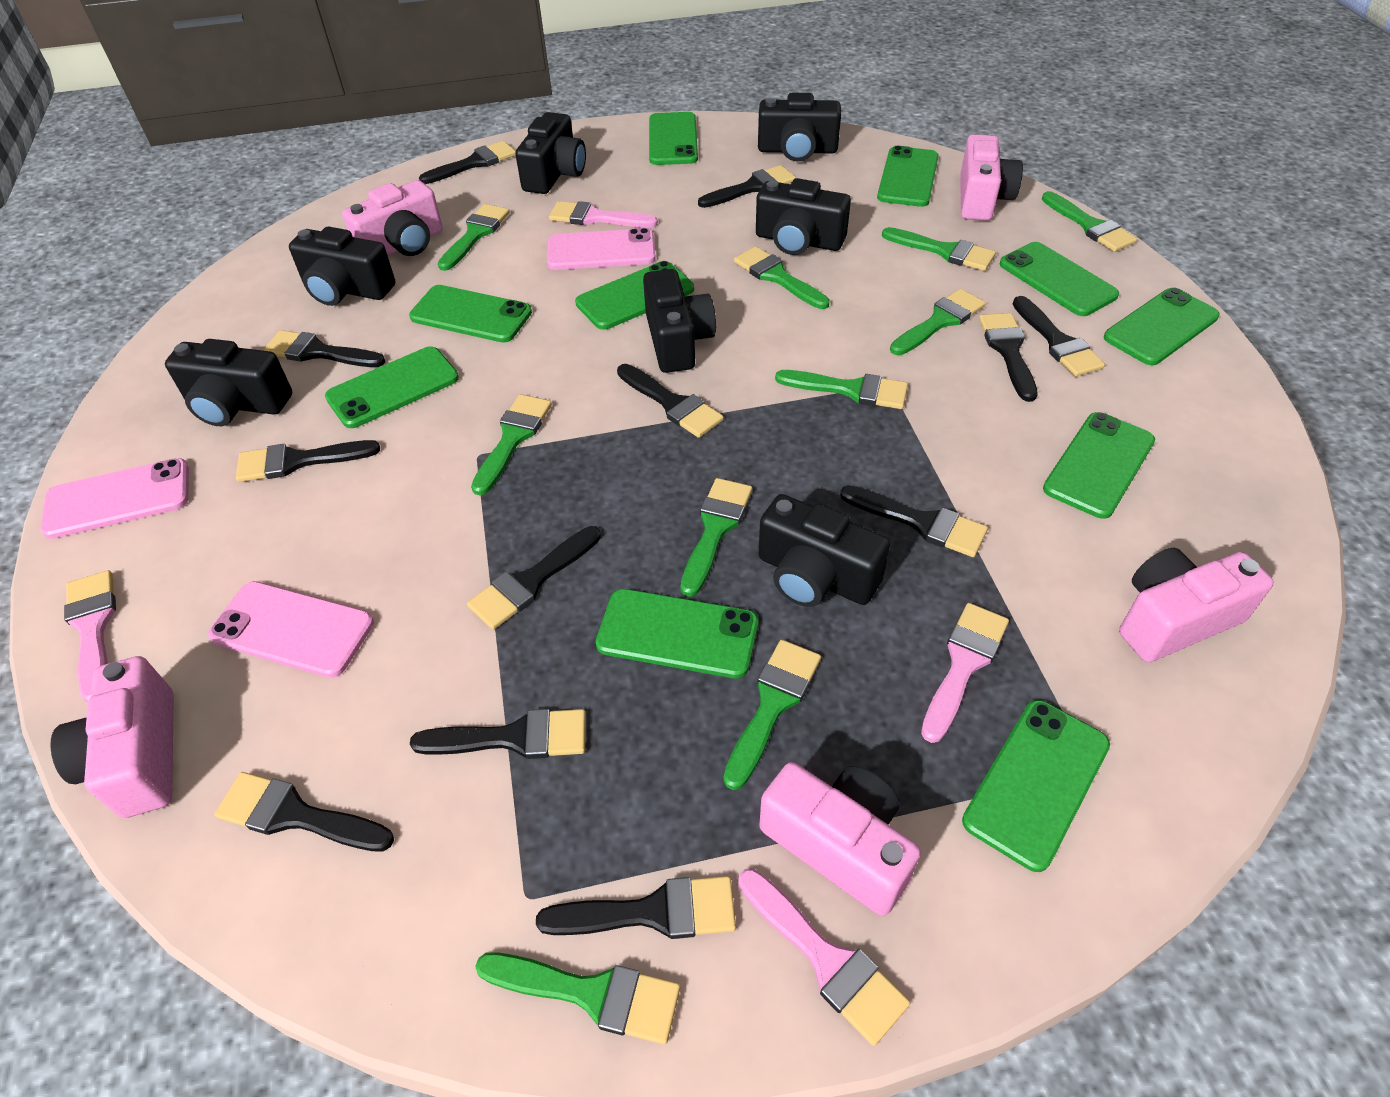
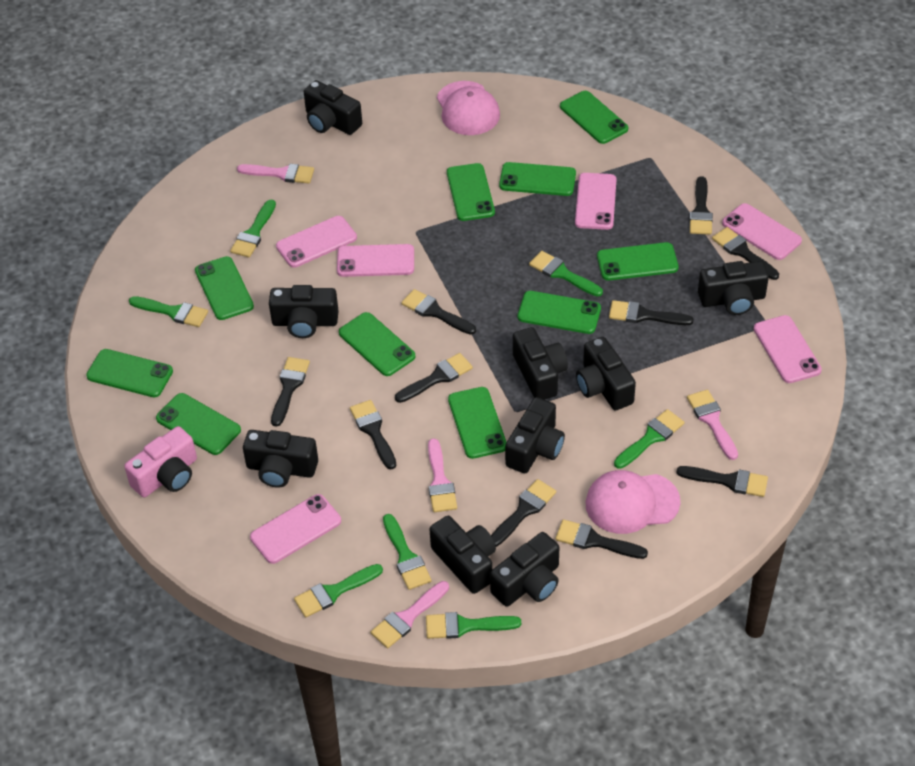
black brush: [214,772,394,852] [236,440,380,482] [263,330,385,367] [410,709,586,759] [419,141,516,184] [467,526,601,630] [536,876,736,939] [617,364,724,438] [698,165,796,208] [840,485,988,557] [979,313,1038,402] [1013,296,1105,377] = 12 -> [271,357,310,427] [350,400,396,469] [395,353,473,403] [401,289,476,335] [491,479,556,547] [555,519,648,559] [609,300,694,325] [677,466,768,497] [689,176,713,235] [712,227,779,280] = 10
black camera: [165,339,292,426] [289,226,395,306] [515,112,586,194] [643,269,716,373] [756,178,851,255] [758,93,841,162] [759,494,890,607] = 7 -> [243,430,318,488] [269,285,339,338] [304,80,362,135] [430,516,496,594] [490,532,559,607] [505,397,565,473] [513,327,568,400] [576,337,636,410] [698,261,769,315] = 9
green brush: [438,204,510,271] [471,394,552,495] [475,952,680,1044] [680,478,752,597] [723,640,821,790] [734,246,830,309] [775,370,908,409] [882,227,996,271] [890,289,986,355] [1042,191,1137,252] = 10 -> [129,296,208,327] [230,200,276,257] [294,564,383,617] [383,514,431,590] [426,612,521,639] [529,251,603,297] [614,409,684,469] = 7
pink camera: [51,656,174,818] [342,180,443,256] [759,762,921,916] [960,134,1023,221] [1119,548,1274,663] = 5 -> [124,426,197,497] = 1
pink cap: none = 0 -> [437,81,500,135] [585,470,680,534] = 2
pink phone: [41,458,189,539] [208,581,374,678] [547,228,656,270] = 3 -> [250,494,341,564] [276,216,357,268] [337,244,414,277] [575,173,617,230] [722,203,802,260] [754,315,822,383] = 6

